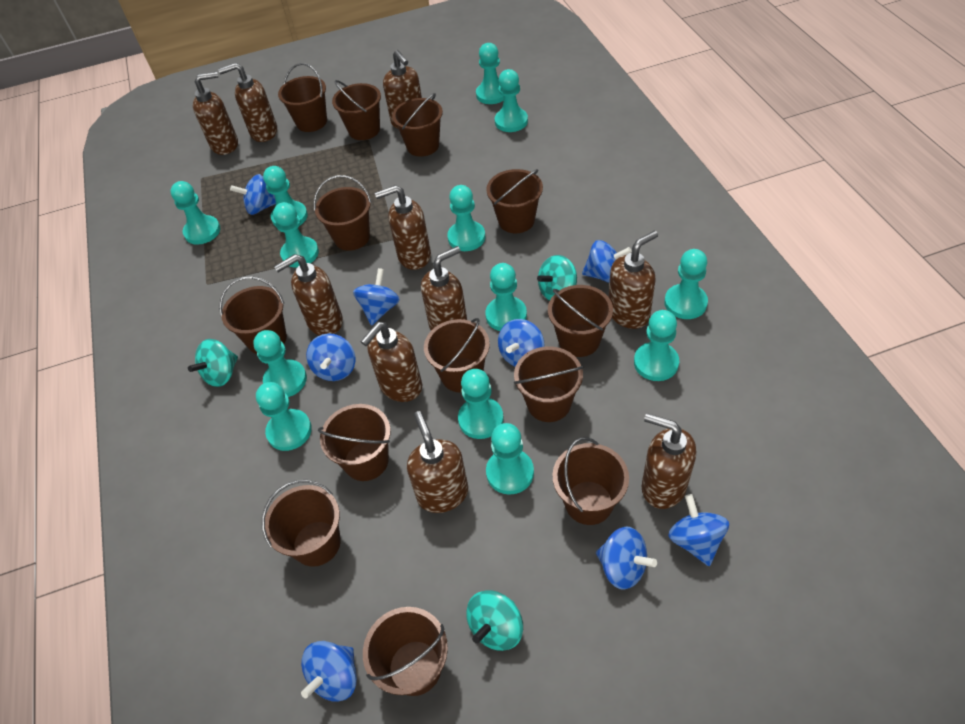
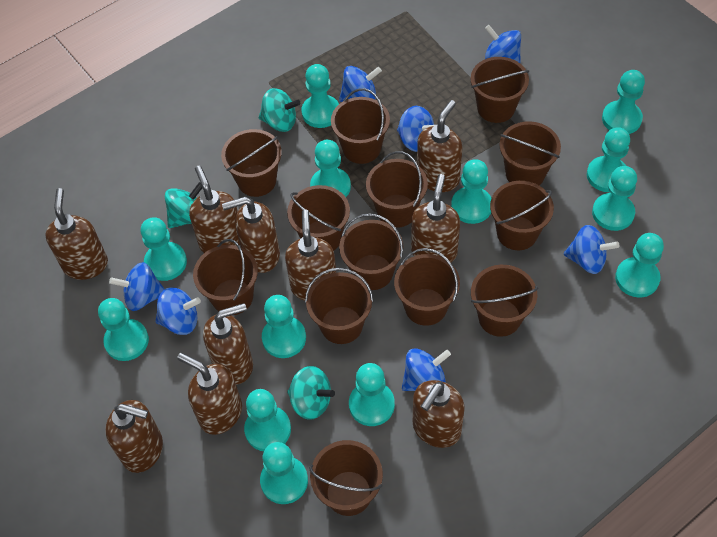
blue spinning top: [230,174,276,215] [301,641,357,702] [306,334,355,381] [353,268,400,325] [498,319,544,367] [582,240,632,283] [596,526,657,589] [669,494,729,566] = 8 -> [109,262,165,311] [155,287,201,335] [339,66,382,102] [397,106,435,152] [402,348,451,391] [485,25,521,64] [563,225,619,274] = 7

